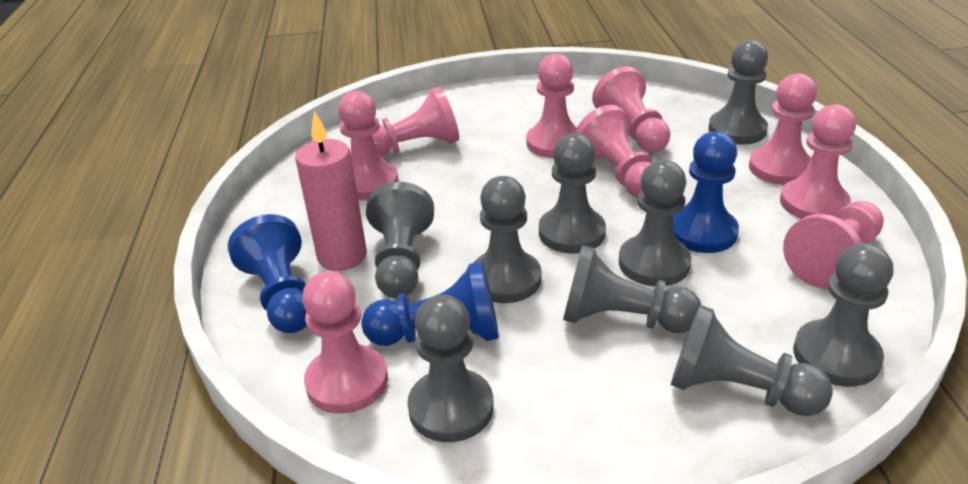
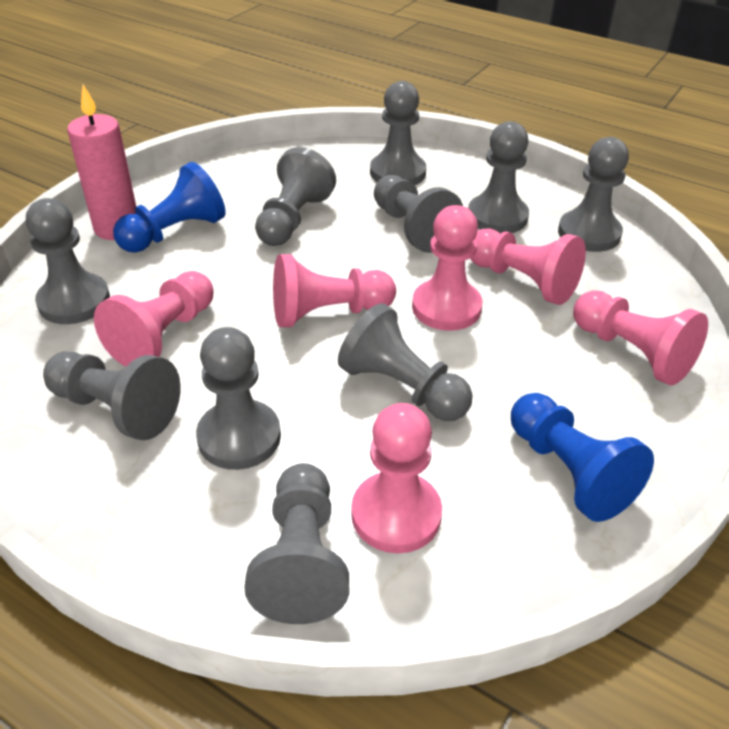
blue pawn: [228,214,307,333] [361,261,499,346] [673,131,739,253] = 3 -> [113,162,226,253] [511,393,654,522] = 2
grey pawn: [366,182,434,298] [407,294,494,442] [473,176,541,303] [539,133,606,254] [563,245,701,333] [619,160,691,286] [671,305,833,416] [708,40,768,144] [793,243,893,387] = 9 -> [26,198,110,324] [43,351,181,440] [196,327,281,470] [244,463,349,624] [255,147,336,246] [338,303,473,421] [370,81,426,185] [374,175,463,253] [468,121,529,234] [558,137,629,252] = 10
pink pawn: [302,271,388,414] [338,91,398,200] [372,87,459,157] [526,53,577,158] [575,105,652,198] [592,67,671,152] [749,73,817,185] [780,104,856,219] [783,201,884,288] = 9 -> [94,271,213,366] [273,254,396,327] [351,403,442,553] [412,205,483,331] [470,229,586,305] [573,290,708,386] = 6

